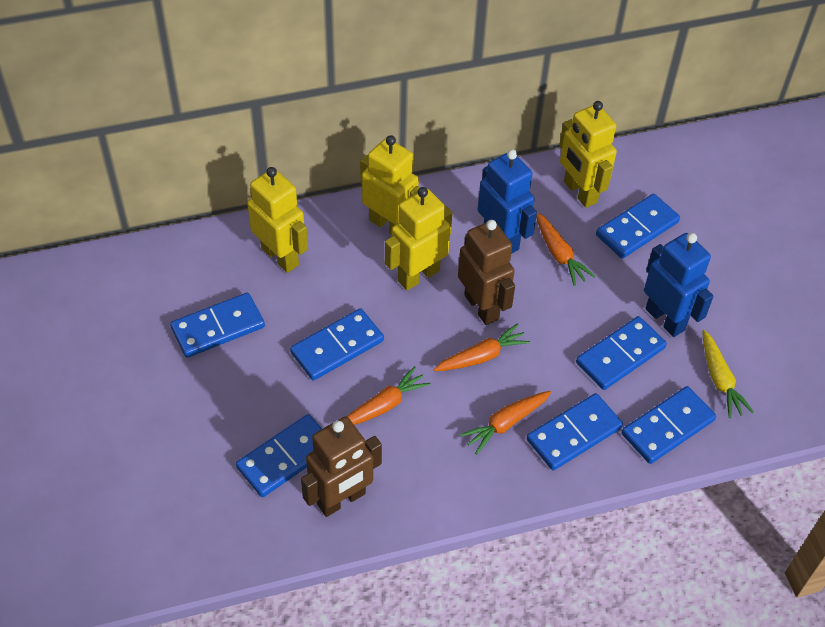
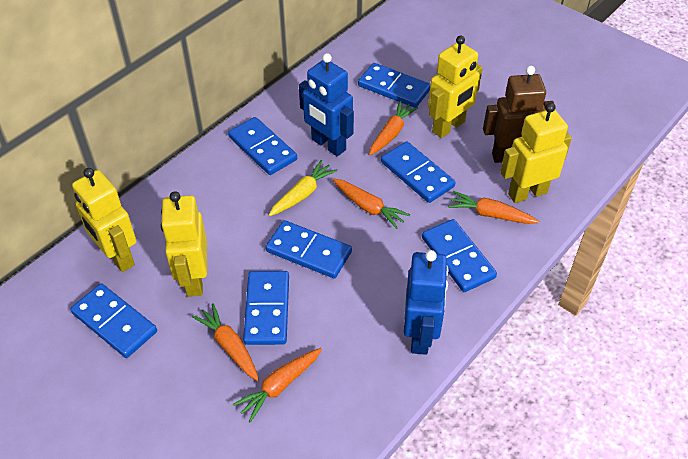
brown robot: [301,416,382,517] [458,220,515,325] = 2 -> [483,66,556,163] = 1
orange carrot: [346,366,431,425] [433,323,530,371] [460,391,551,454] [536,212,595,286] = 4 -> [192,303,259,381] [233,348,322,423] [333,179,410,229] [369,101,418,155] [448,191,539,224] = 5

